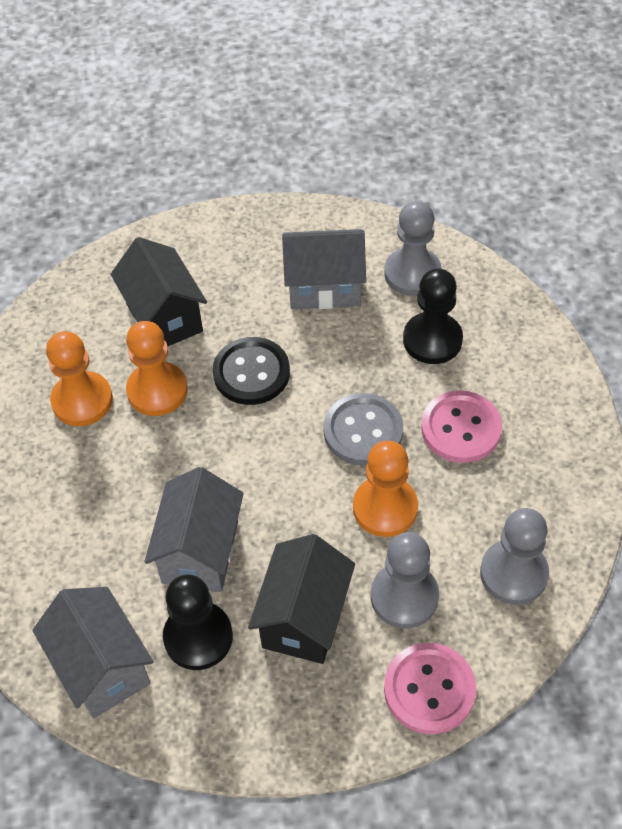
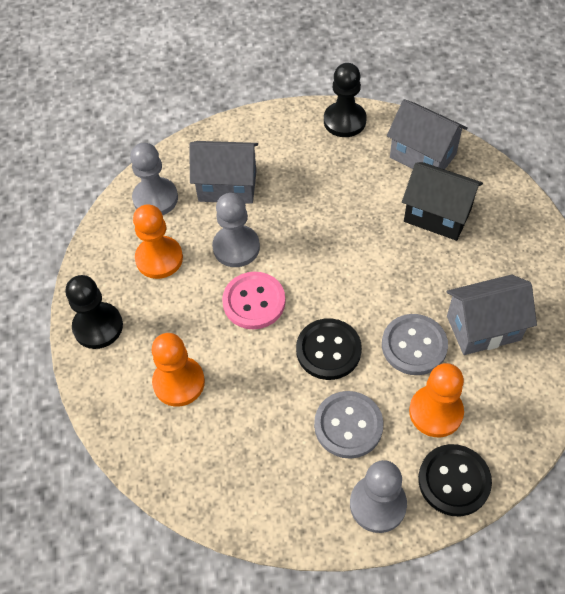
black button: [213,337,290,405] = 1 -> [296,318,362,380] [418,444,492,516] = 2
black house: [110,237,207,346] [248,534,355,664] = 2 -> [402,162,483,241] = 1
grey button: [324,393,403,465] = 1 -> [314,391,383,459] [382,314,448,375] = 2
pink button: [384,643,476,734] [421,391,502,463] = 2 -> [222,272,286,329] = 1

